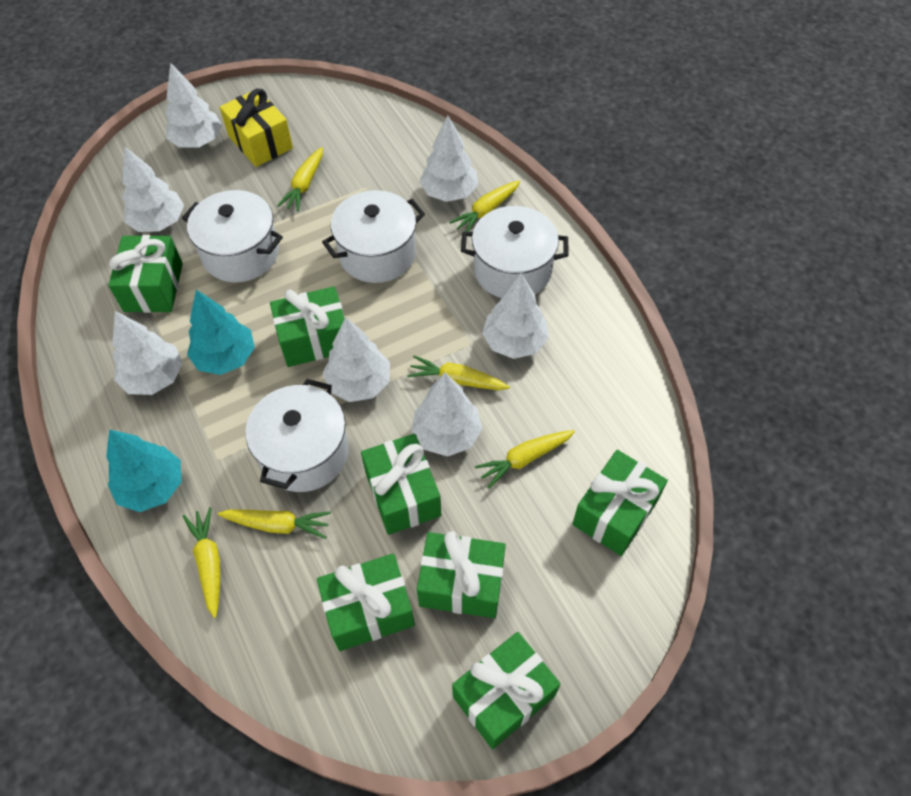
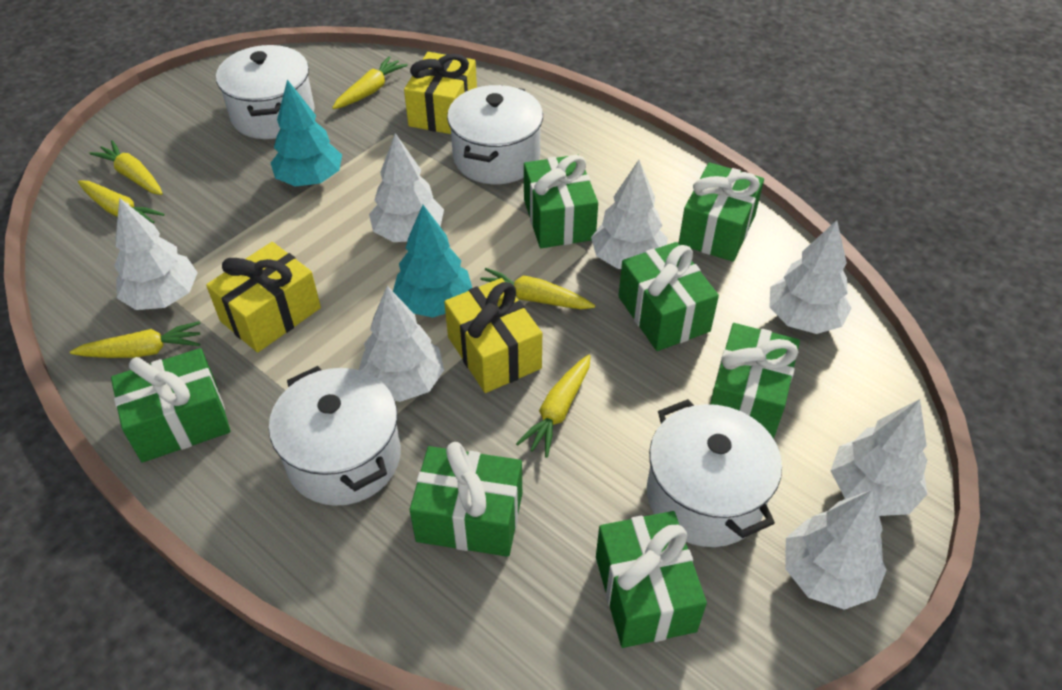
yellow gift: [220,88,293,167] = 1 -> [206,242,321,353] [404,52,477,134] [444,278,542,393] = 3

